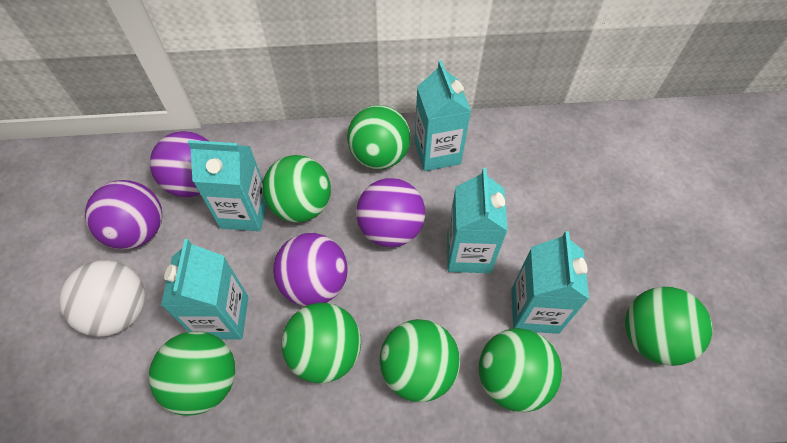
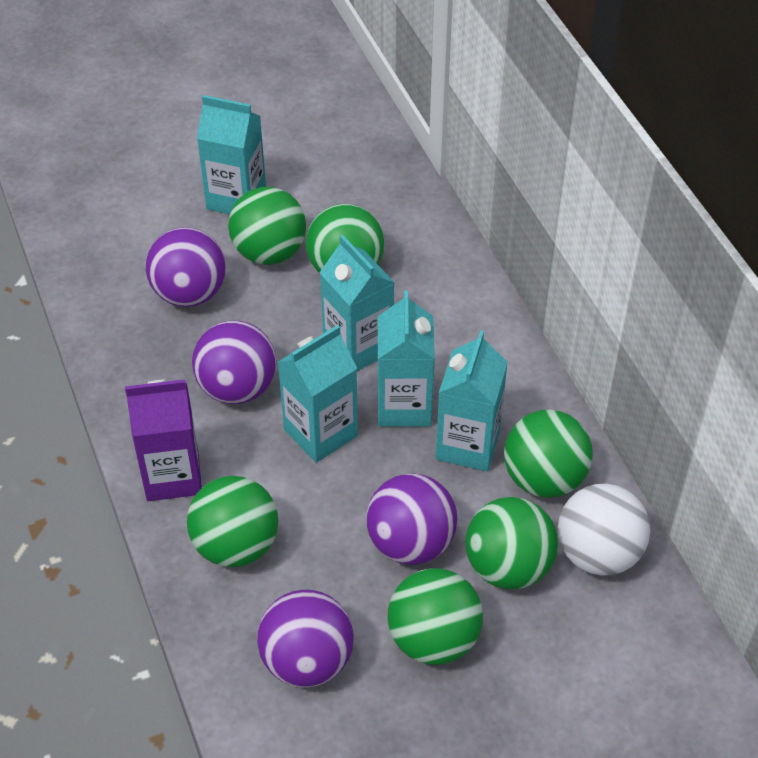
green ball: [149,331,235,416] [262,155,331,223] [281,303,361,384] [347,105,411,169] [380,319,460,402] [479,328,562,412] [625,287,712,366] = 7 -> [187,476,278,567] [228,187,306,265] [306,204,384,272] [388,568,483,665] [465,497,558,590] [504,410,593,498] = 6
purple carton: none = 0 -> [125,379,202,501] = 1

